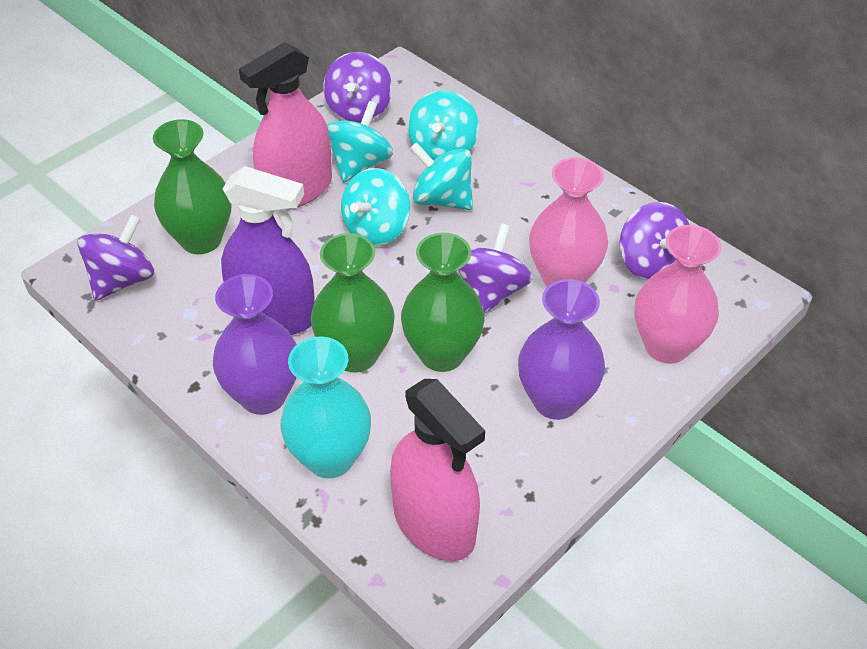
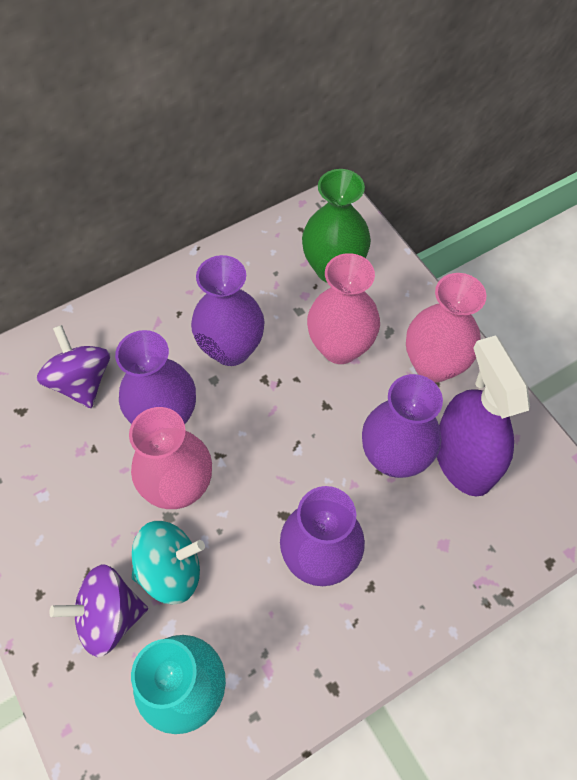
green vase: [153,119,231,254] [311,233,395,372] [401,233,484,372] = 3 -> [302,169,371,283] = 1
pink spray bottle: [239,42,332,207] [390,379,485,561] = 2 -> none = 0
pink vase: [529,157,608,287] [634,225,721,364] = 2 -> [129,407,212,509] [307,253,380,364] [406,273,486,383] = 3
purple spinning top: [77,214,154,301] [323,52,392,123] [458,223,533,314] [620,202,690,280] = 4 -> [37,325,110,408] [50,564,148,657] = 2
purple vase: [213,274,297,415] [518,279,605,420] = 2 -> [115,330,196,424] [191,255,264,366] [280,486,365,586] [362,374,443,478] = 4
turquoise spinning top: [327,101,393,182] [341,168,410,246] [408,90,479,161] [410,142,473,210] = 4 -> [132,521,205,604] = 1

